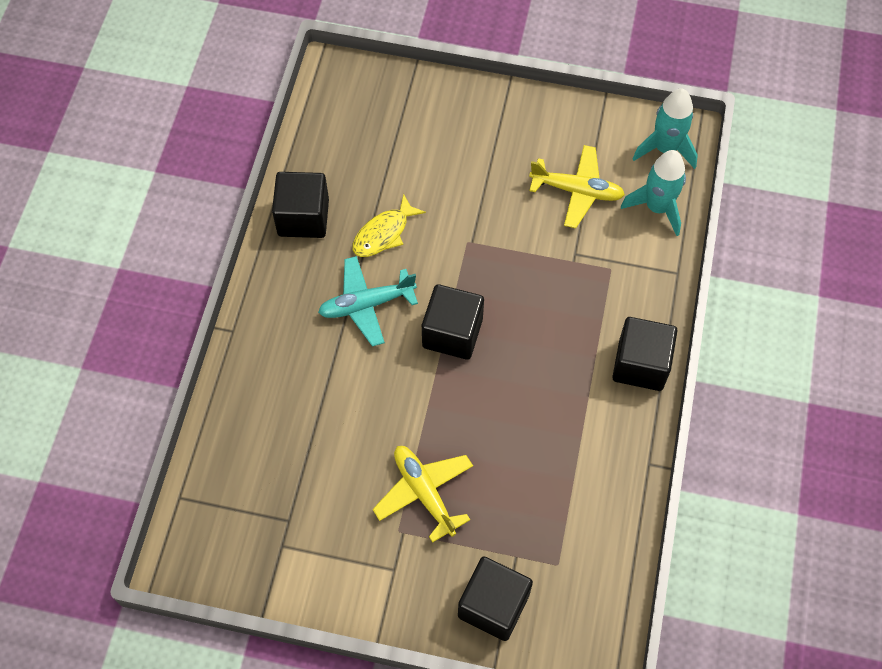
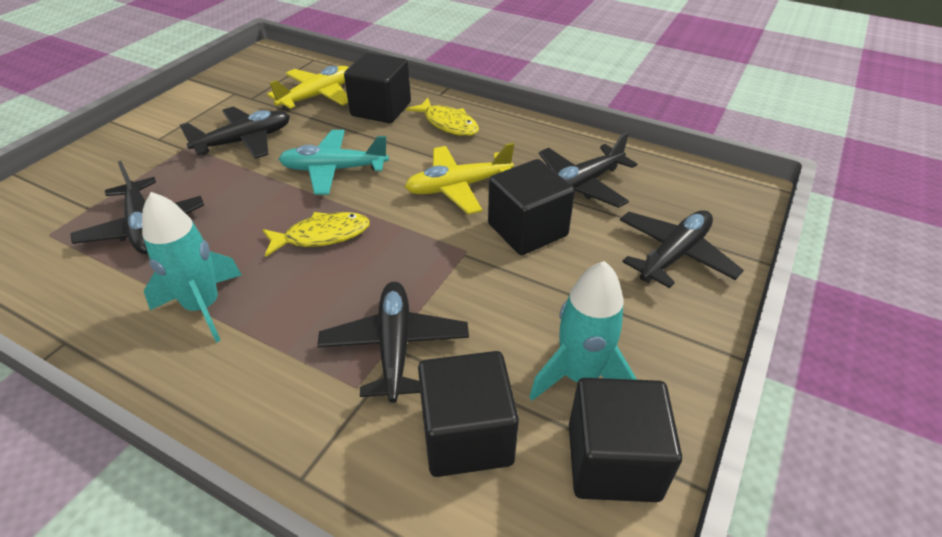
black plane: none = 0 -> [70,161,204,254] [180,107,290,159] [317,282,469,403] [539,132,637,208] [620,210,744,288] = 5
yellow fish: [352,194,426,257] = 1 -> [262,212,370,257] [406,98,479,136] = 2

